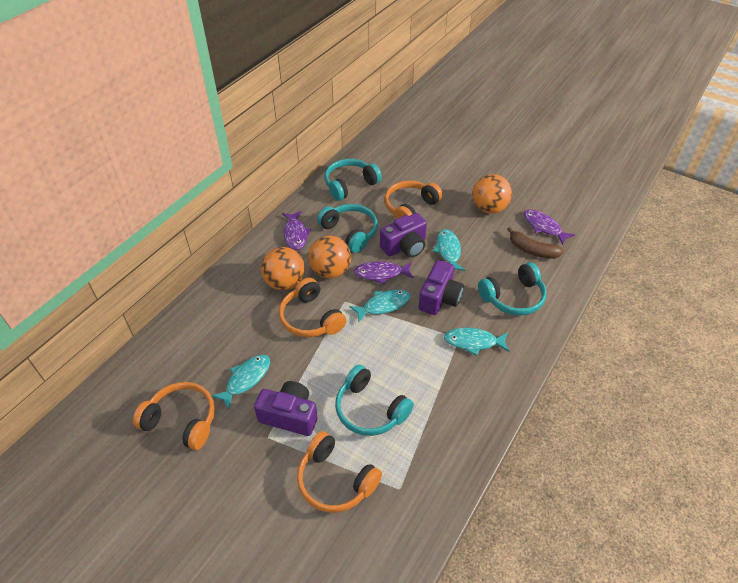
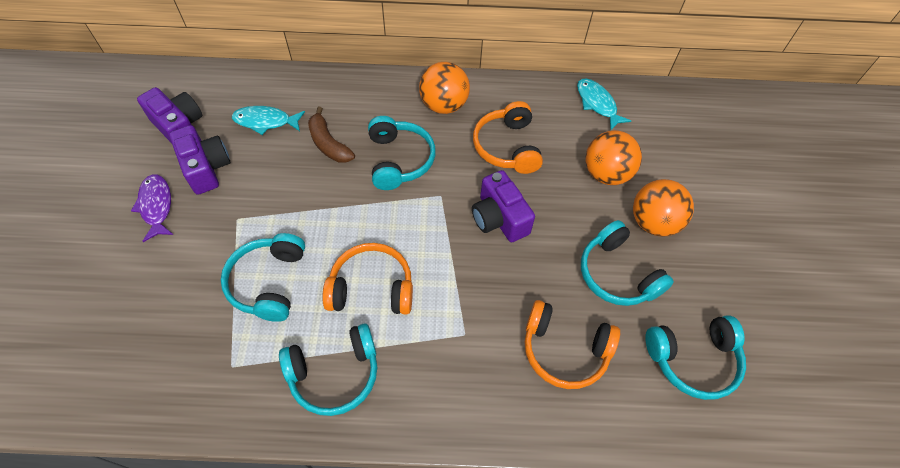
orange headphones: [133,382,215,450] [279,278,346,337] [297,431,382,513] [384,181,443,219] = 4 -> [322,243,413,314] [473,101,543,174] [525,300,620,389] = 3
purple fish: [282,211,311,250] [354,261,414,284] [523,209,575,245] = 3 -> [131,174,173,242] = 1
turquoise fish: [211,355,270,409] [349,290,410,323] [433,229,465,271] [444,328,510,356] = 4 -> [232,106,305,135] [577,78,631,130] = 2
turquoise headphones: [317,204,378,253] [325,159,382,201] [335,365,414,436] [478,262,547,316] = 4 -> [221,233,305,322] [279,324,377,416] [368,116,436,190] [581,220,674,306] [645,315,746,400] = 5

